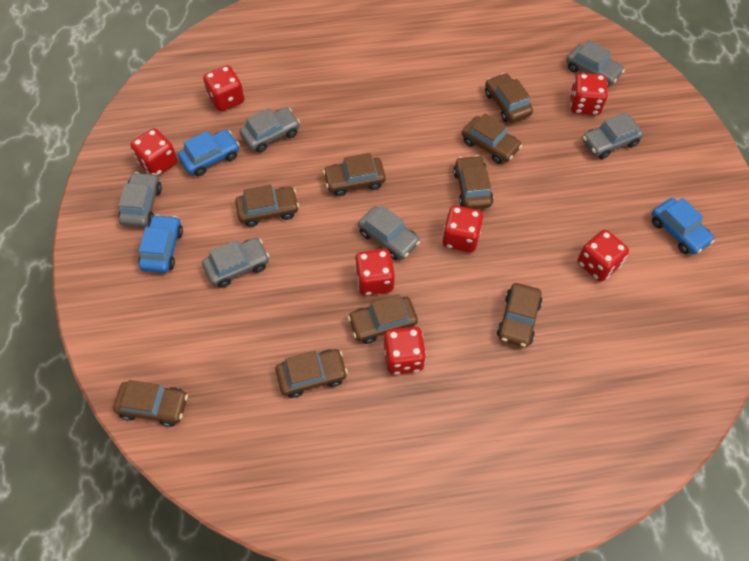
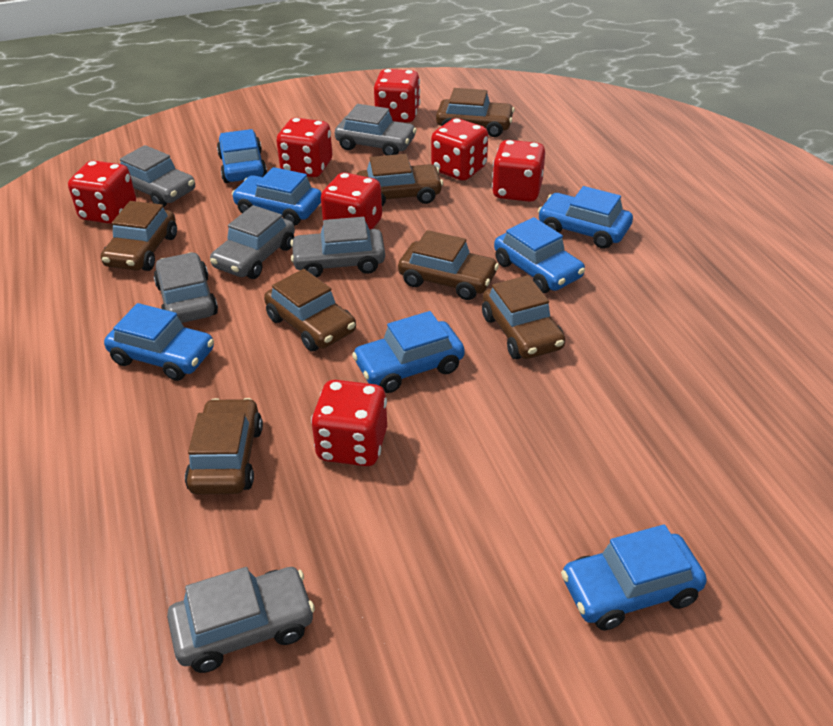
blue car: [138,214,183,273] [178,130,240,176] [652,198,715,255] = 3 -> [104,303,214,381] [217,129,267,183] [232,167,322,226] [352,311,465,393] [494,217,585,293] [538,186,633,249] [561,524,707,630] = 7
brown car: [113,380,188,427] [235,184,299,227] [276,349,348,398] [323,153,386,196] [348,294,418,344] [453,155,493,209] [462,113,522,164] [485,73,533,123] [497,283,542,347] = 9 -> [101,201,177,271] [185,398,263,494] [264,269,356,351] [357,154,443,206] [398,230,499,300] [436,88,515,137] [482,275,565,359] = 7

